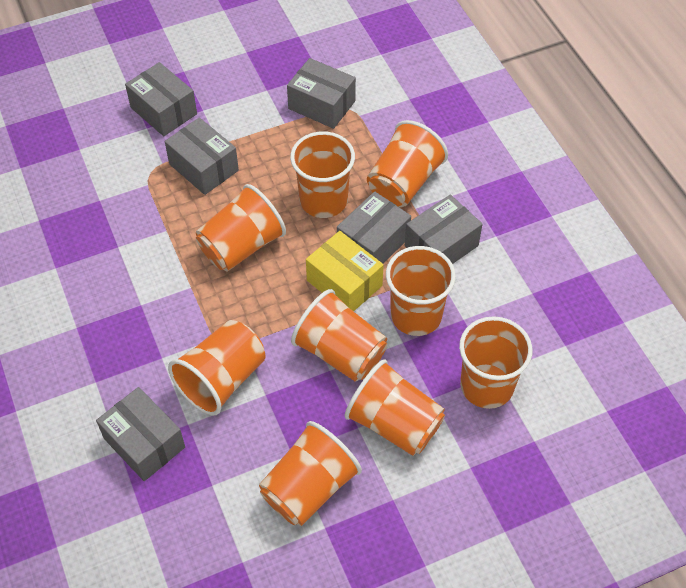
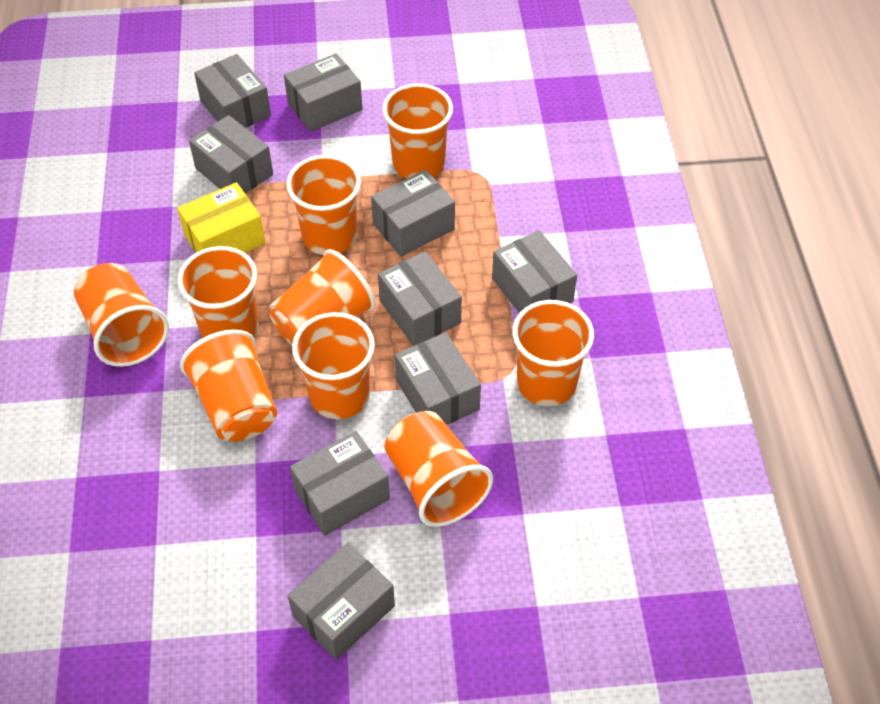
grey box: [96,387,185,481] [125,62,197,136] [165,117,239,195] [287,58,356,129] [337,191,411,263] [405,195,482,264] = 6 -> [189,115,273,194] [194,54,271,128] [284,53,363,132] [287,542,395,660] [290,431,390,536] [371,170,455,257] [378,251,462,346] [395,332,481,425] [492,230,577,313] = 9

